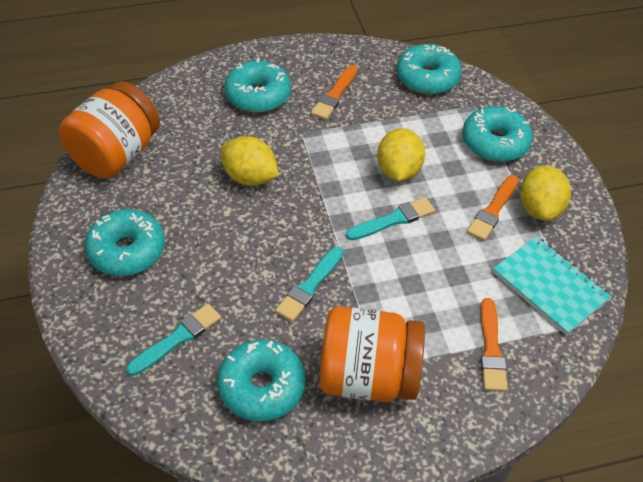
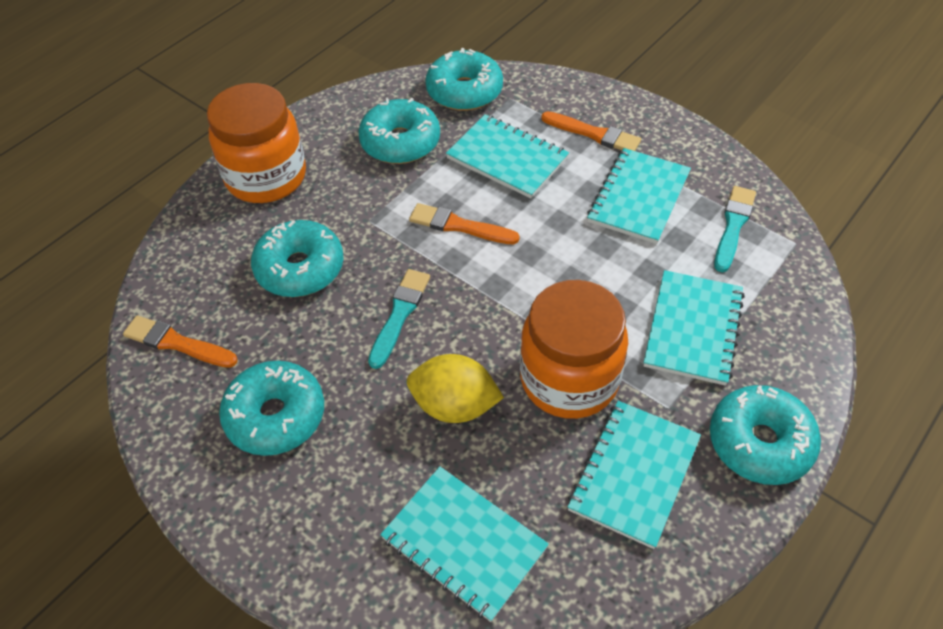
turquoise brush: [126,303,222,376] [275,246,343,322] [346,197,435,240] = 3 -> [368,269,430,369] [714,186,756,272] = 2
turquoise notebook: [493,236,611,335] = 1 -> [380,466,549,622] [446,114,569,198] [567,401,701,549] [587,148,691,244] [644,270,745,386] = 5
yellow lemon: [220,136,279,186] [377,128,425,181] [520,166,571,221] = 3 -> [407,354,504,423] = 1

